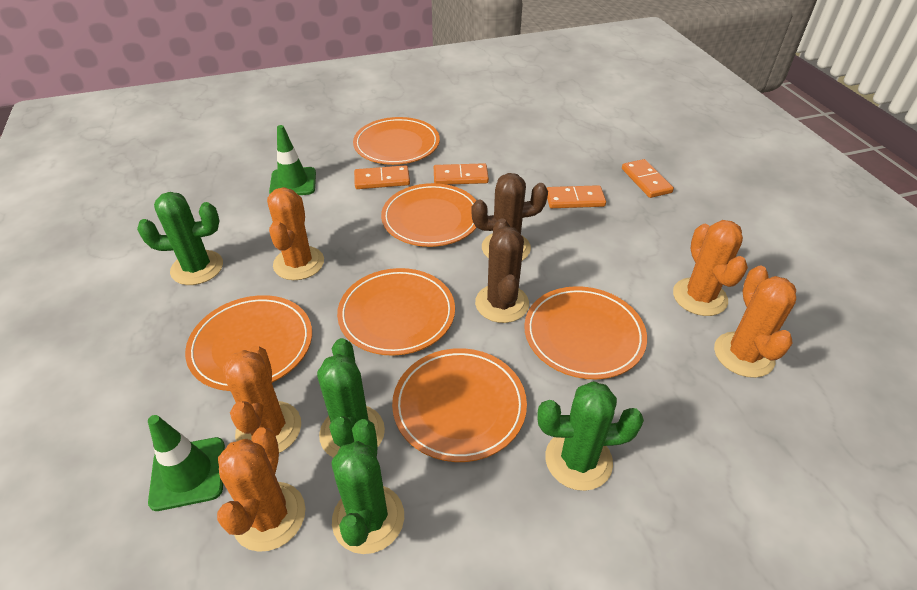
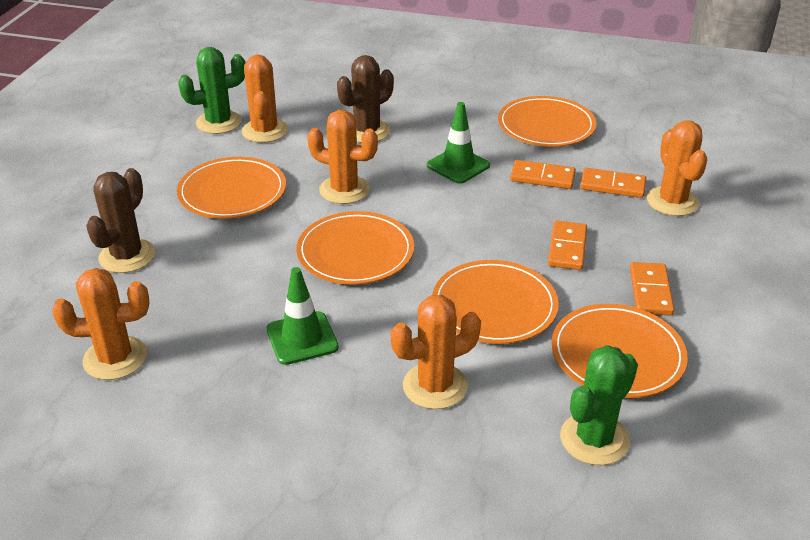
green cactus: [137,192,223,285] [317,338,385,458] [331,419,404,554] [537,381,644,491] = 4 -> [178,47,245,134] [560,345,638,465] = 2
orange plate: [185,295,312,391] [337,268,455,356] [353,117,440,165] [381,183,476,247] [392,348,527,462] [524,286,647,379] = 6 -> [177,157,286,219] [297,211,414,285] [432,260,559,344] [498,96,596,147] [551,304,688,398] = 5

